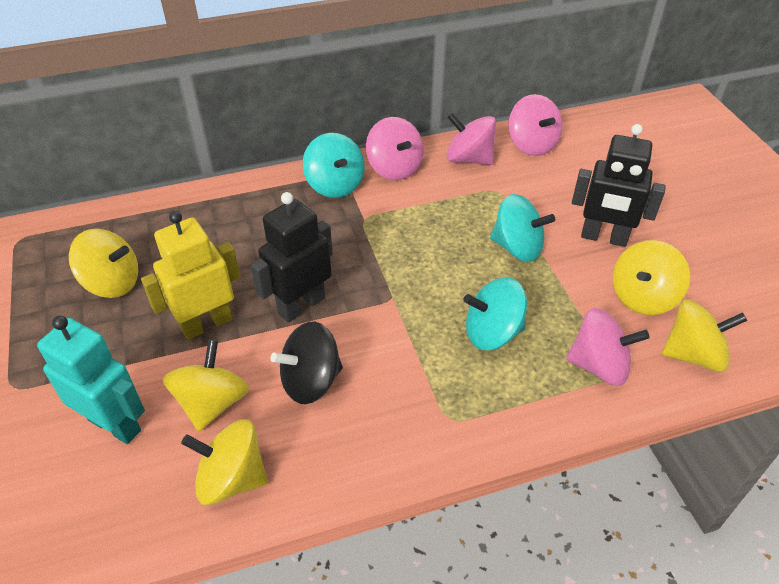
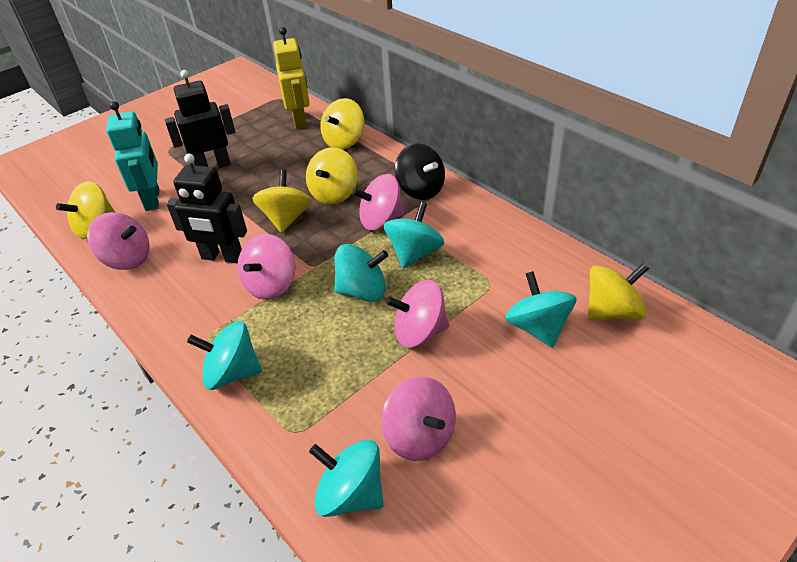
pink spinning top: [366,117,424,180] [447,112,496,165] [508,94,563,156] [566,308,650,386] = 4 -> [87,212,150,270] [237,234,295,300] [352,174,405,231] [381,377,456,461] [386,280,449,348] = 5
turquoise spinning top: [303,133,364,198] [464,277,527,350] [490,194,555,262] = 3 -> [187,321,262,390] [309,439,384,517] [334,244,388,302] [384,202,444,268] [505,271,577,348] = 5

